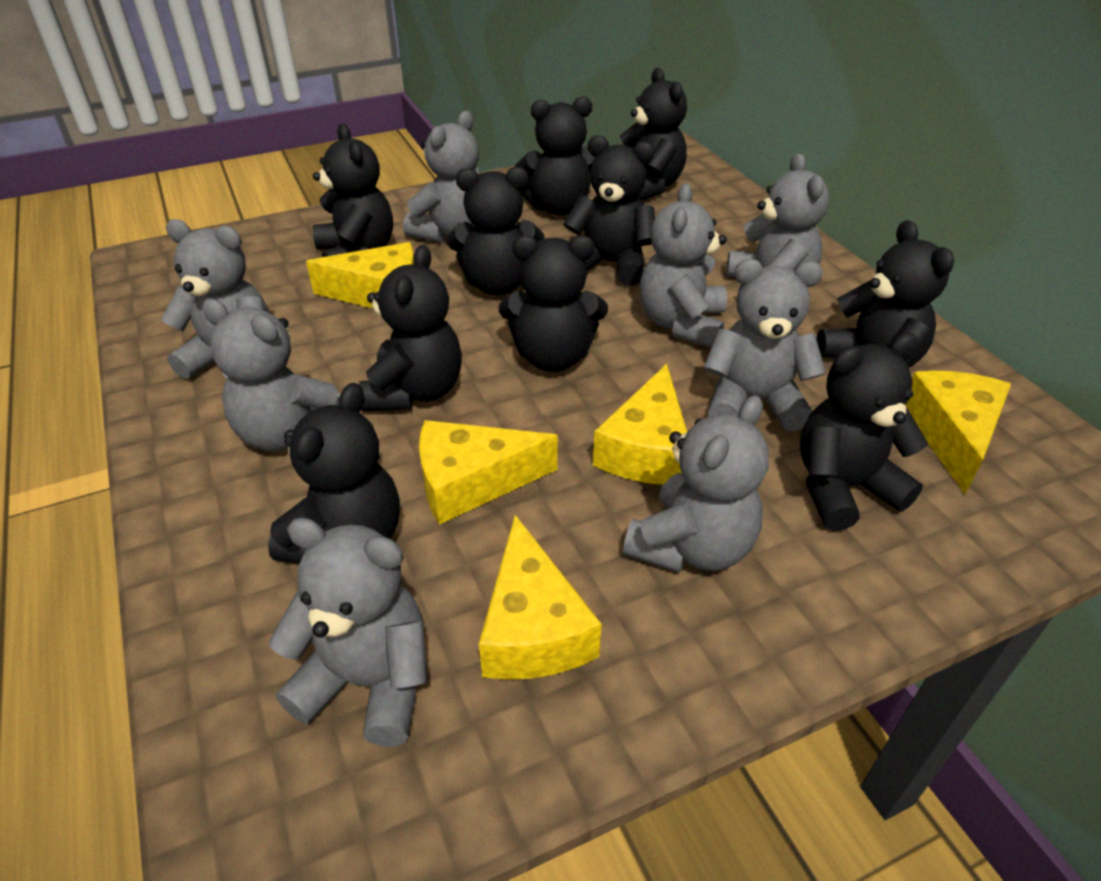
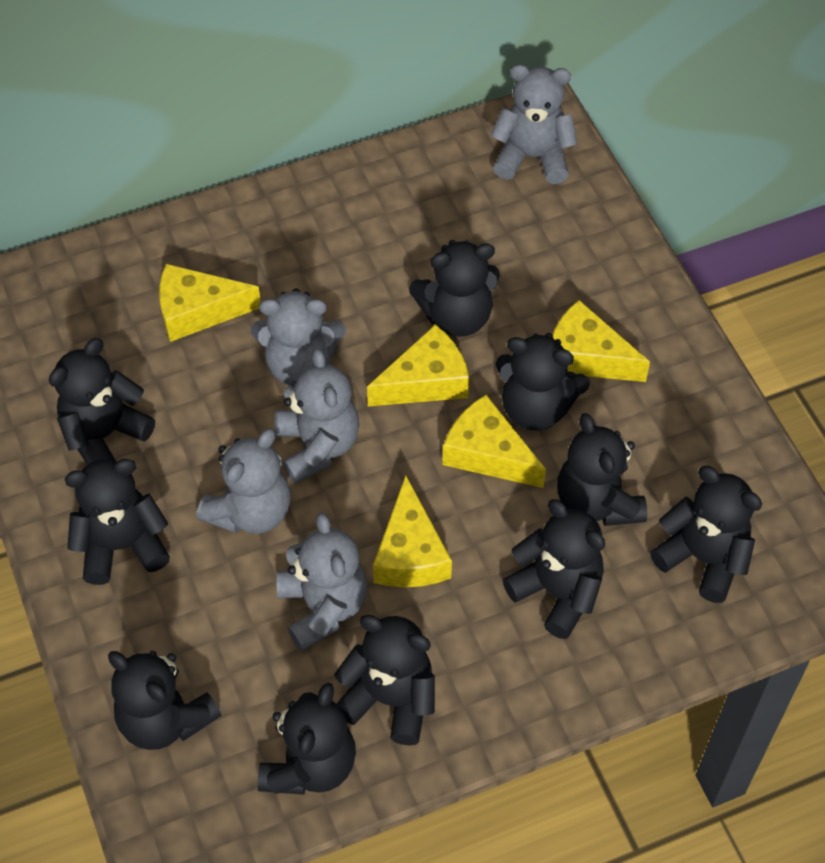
grey teddy bear: [161,219,268,379] [202,298,341,451] [269,518,428,747] [403,111,479,242] [623,395,769,573] [640,183,727,347] [703,259,826,431] [726,153,829,292] = 8 -> [197,429,291,534] [251,288,346,386] [274,348,359,484] [276,512,367,651] [490,64,578,184] = 5

